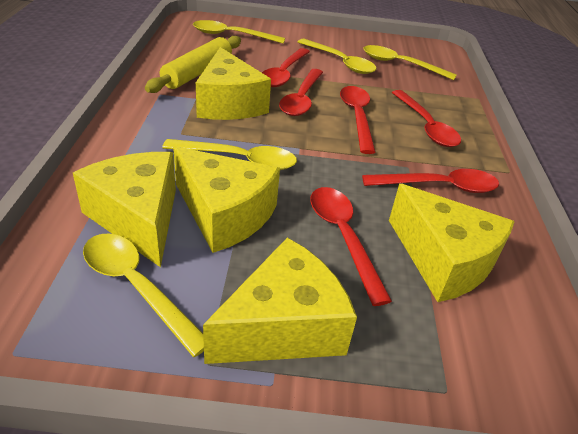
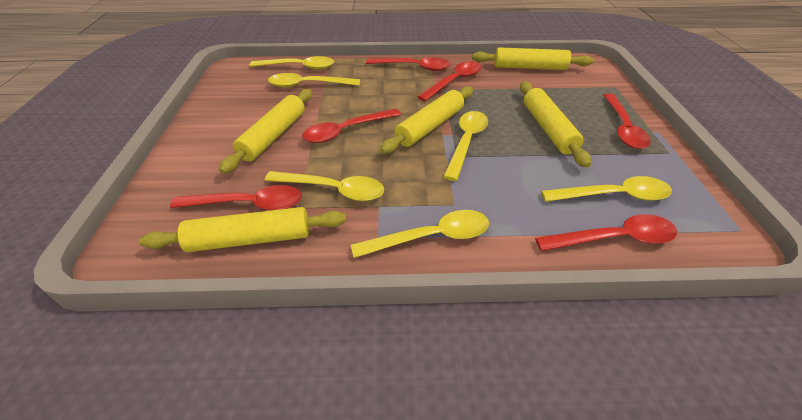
yellow cheese: [73,152,176,267] [173,146,280,253] [196,47,271,120] [203,237,357,364] [389,184,515,302] = 5 -> none = 0
yellow rolling pin: [145,36,241,93] = 1 -> [139,207,346,252] [219,89,312,174] [380,86,473,154] [472,47,593,70] [520,82,591,168] = 5
yellow spoon: [83,233,204,357] [162,139,297,170] [193,20,285,44] [298,39,376,74] [363,45,457,80] = 5 -> [250,56,334,70] [265,171,384,201] [268,73,360,88] [351,210,489,258] [443,111,488,181] [541,176,672,202] = 6

